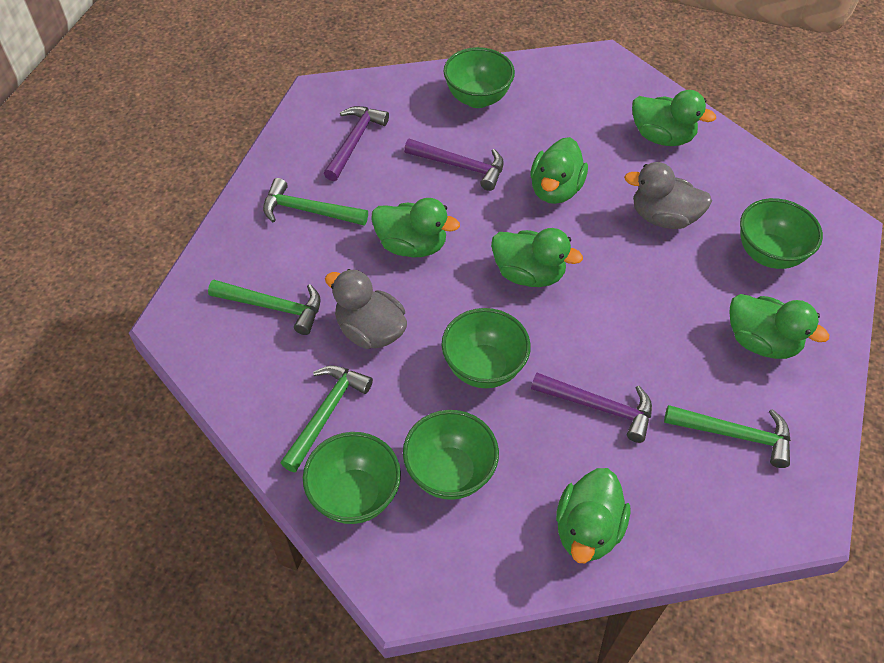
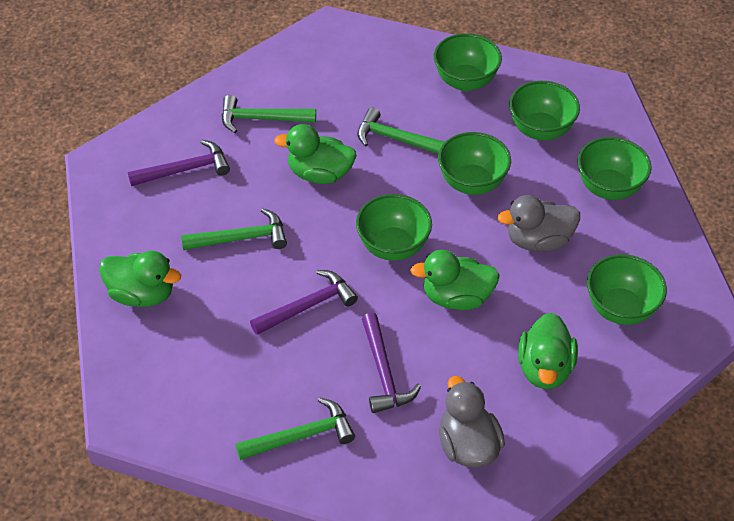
green bowl: [303,432,401,524] [403,410,499,500] [442,308,531,388] [443,47,515,108] [740,198,823,269] = 5 -> [356,194,432,261] [434,33,502,91] [438,132,511,195] [509,81,580,141] [577,137,652,200] [587,254,667,325] = 6
green duck: [371,198,460,257] [491,228,583,287] [530,137,588,204] [556,468,630,563] [632,90,716,146] [730,294,829,359] = 6 -> [99,251,181,307] [274,124,357,184] [410,250,500,310] [518,313,578,389] = 4

